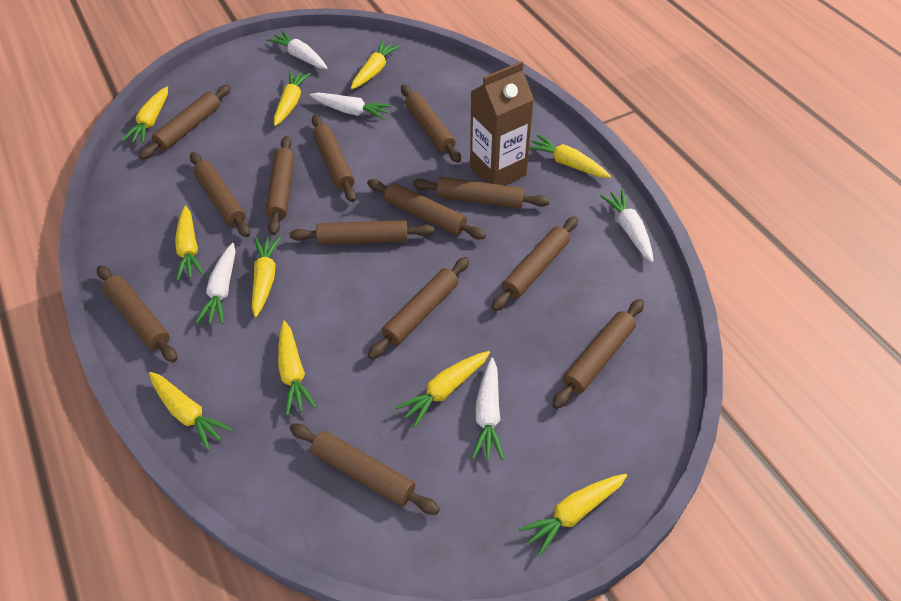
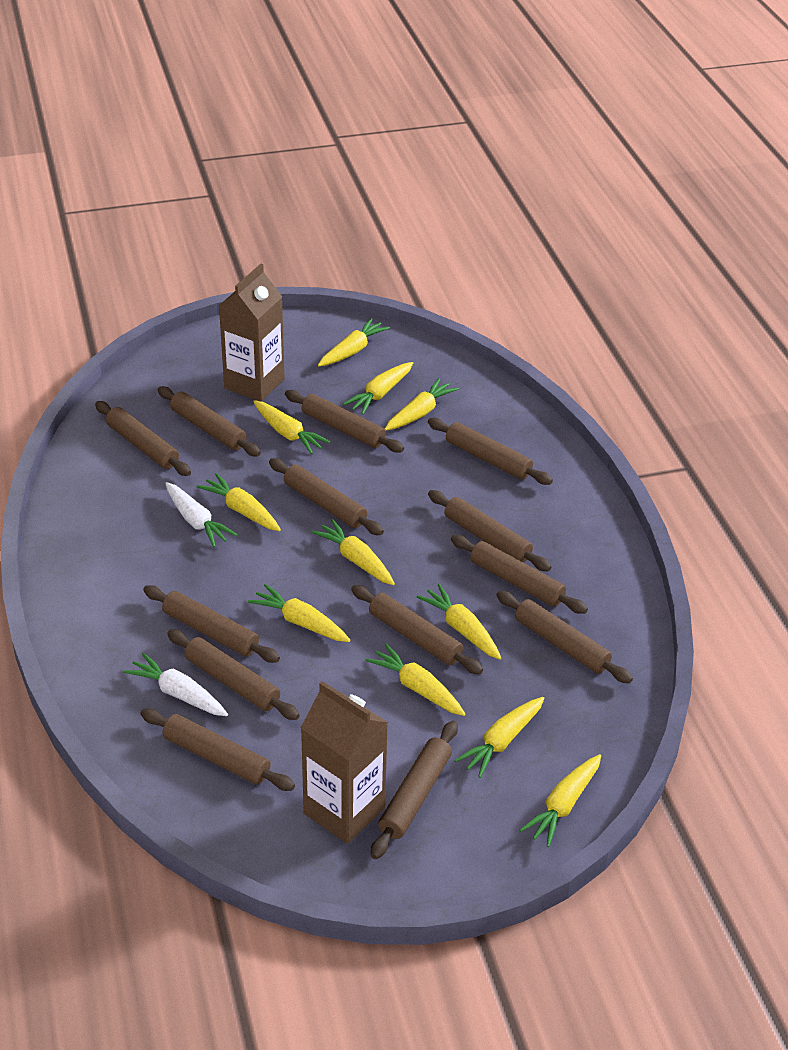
brown carton: [470,61,534,185] = 1 -> [219,264,285,402] [301,681,388,844] = 2
white carrot: [196,243,236,324] [267,31,327,69] [310,93,392,120] [472,358,504,460] [600,190,653,262] = 5 -> [123,652,228,716] [165,482,237,547] = 2
yellow carrot: [122,87,168,144] [149,372,232,450] [175,205,204,281] [252,236,281,317] [274,71,311,126] [278,320,316,415] [351,41,401,89] [395,351,490,427] [518,474,627,556] [529,134,611,178] = 10 -> [197,473,281,531] [248,584,351,642] [253,400,331,454] [311,519,395,585] [318,318,390,366] [343,362,413,415] [365,643,466,716] [385,378,459,431] [417,584,501,660] [454,697,545,778] [520,754,601,847] = 11

